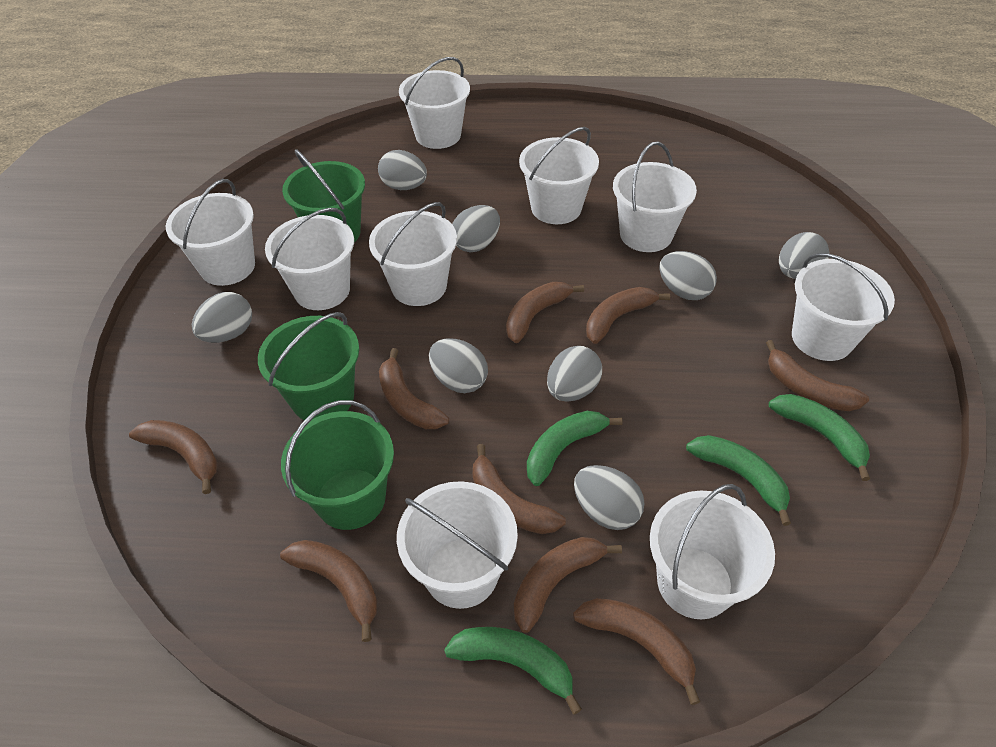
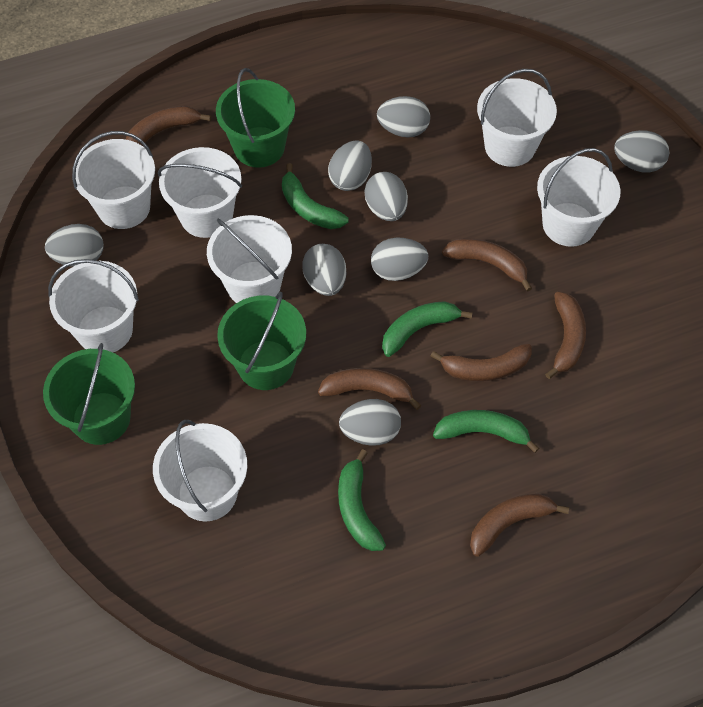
brown banana: [129,420,218,494] [280,540,377,642] [379,348,449,429] [473,444,566,534] [506,282,584,343] [514,537,622,633] [573,598,701,705] [586,287,670,344] [766,340,869,411] = 9 -> [126,106,211,146] [318,368,422,410] [431,344,532,381] [442,238,532,292] [470,494,569,557] [545,292,586,379] = 6
white bucket: [166,179,255,286] [265,208,354,310] [369,202,457,306] [397,481,518,609] [399,57,470,149] [519,127,599,224] [613,142,697,252] [650,484,775,619] [792,253,895,361] = 9 -> [48,259,139,352] [72,131,155,229] [153,420,247,521] [158,147,242,238] [207,215,292,303] [477,69,557,167] [537,148,620,247] = 7

